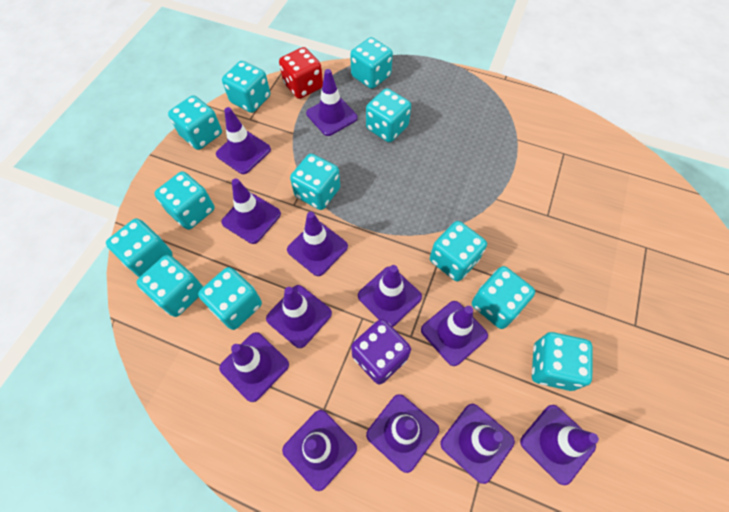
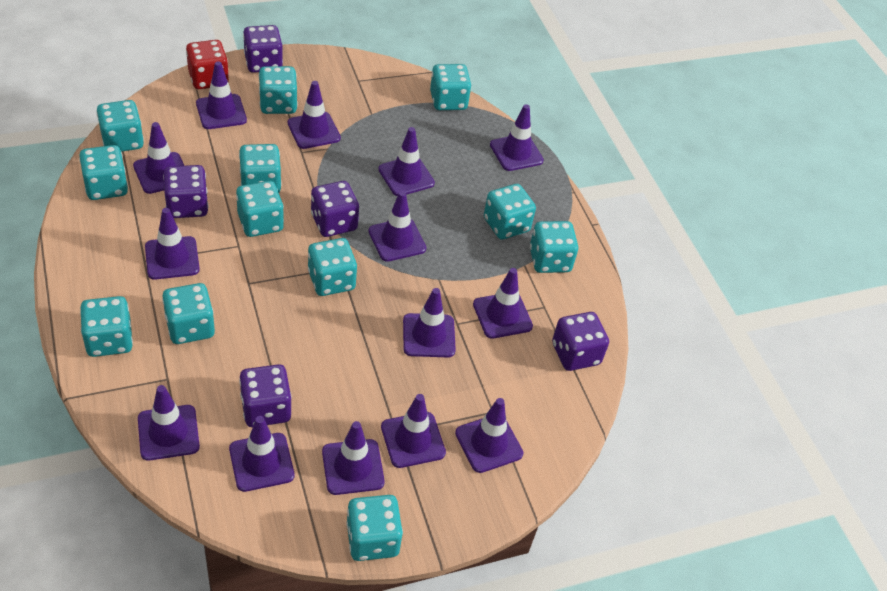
purple dice: [351,319,411,384] = 1 -> [163,165,208,218] [239,364,292,427] [243,25,283,73] [311,181,359,237] [552,312,609,371] = 5
purple traffic cone: [216,107,271,174] [219,332,289,402] [221,179,281,244] [266,285,332,348] [282,410,357,491] [287,212,348,276] [306,69,358,136] [358,265,422,327] [366,394,439,473] [421,301,488,366] [440,404,515,484] [520,405,599,485] = 12 -> [133,122,184,194] [138,385,200,461] [145,208,200,280] [196,61,247,129] [229,416,294,492] [288,81,341,149] [322,421,385,495] [368,191,426,262] [378,127,435,196] [381,394,446,468] [403,288,456,358] [455,398,523,473] [473,268,533,339] [490,104,544,171] = 14

